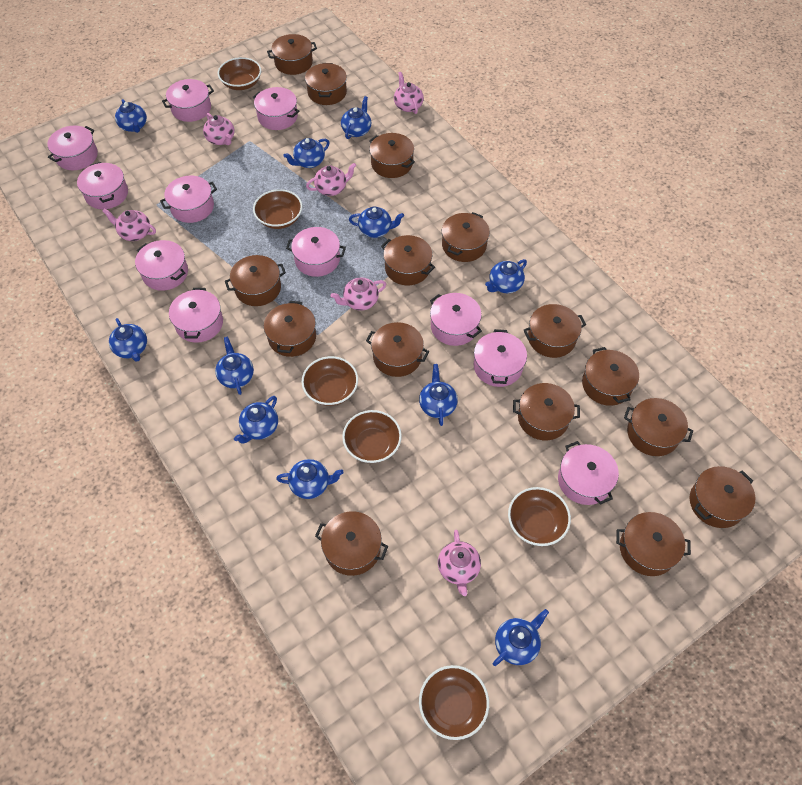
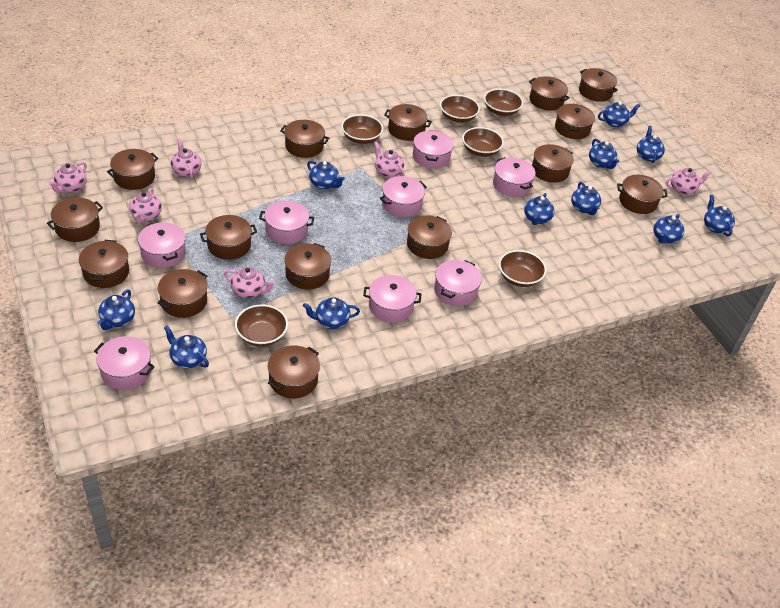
pink pot: [47,125,98,170] [77,162,128,209] [135,240,188,291] [160,176,217,223] [162,79,214,122] [169,288,223,343] [253,87,299,130] [286,227,346,277] [430,293,482,346] [474,329,527,387] [558,441,619,505] = 11 -> [94,336,155,390] [138,222,186,268] [259,201,314,244] [363,275,421,323] [380,176,427,217] [413,130,454,169] [434,260,482,306] [493,157,536,197] = 8

